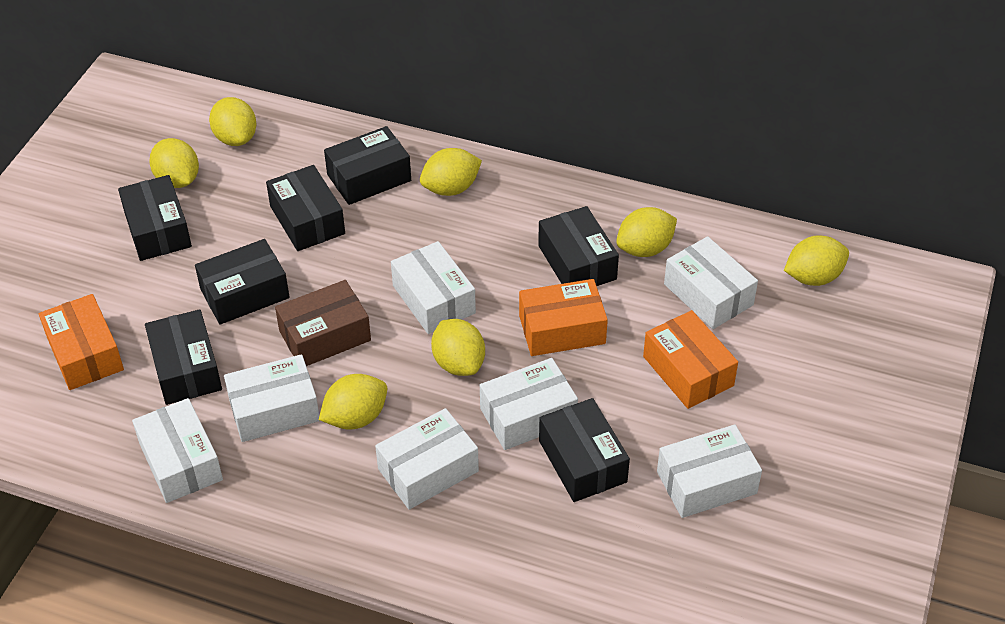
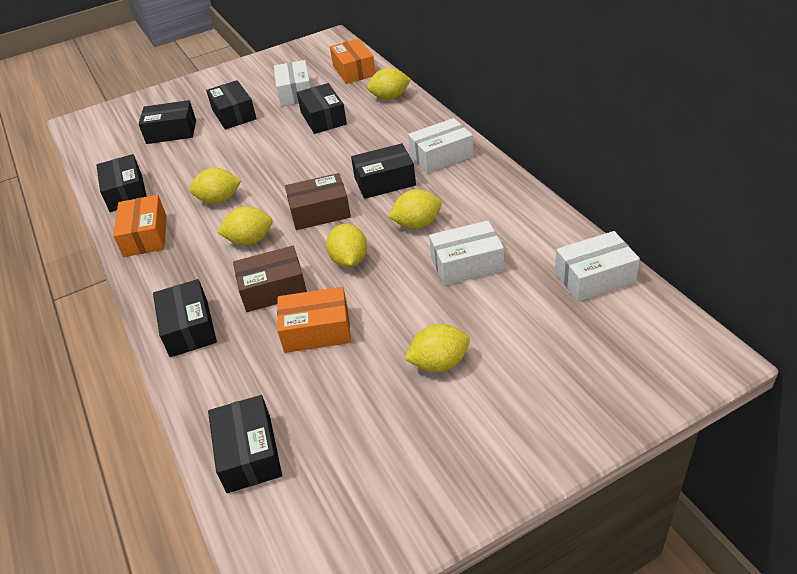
brown box: [275,280,371,366] = 1 -> [233,246,307,312] [285,173,351,230] = 2
white box: [132,398,223,503] [224,354,320,442] [375,408,479,510] [391,241,476,334] [480,358,578,450] [657,424,762,518] [664,236,758,329] = 7 -> [274,60,311,106] [408,118,473,173] [429,220,504,286] [555,231,640,302] = 4
yellow lemon: [149,138,199,188] [209,97,256,146] [319,374,387,429] [420,148,482,196] [431,319,485,376] [616,207,677,257] [784,235,849,286] = 7 -> [189,168,241,204] [217,206,273,245] [326,224,367,267] [367,68,411,100] [388,189,442,229] [405,324,470,372] = 6

